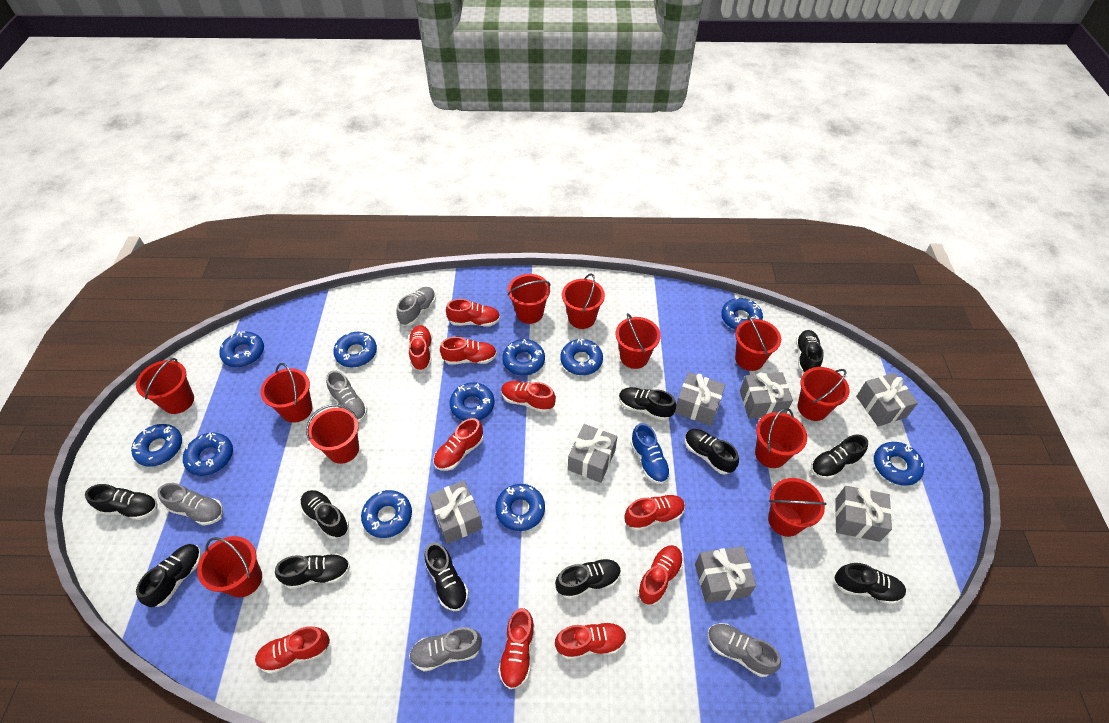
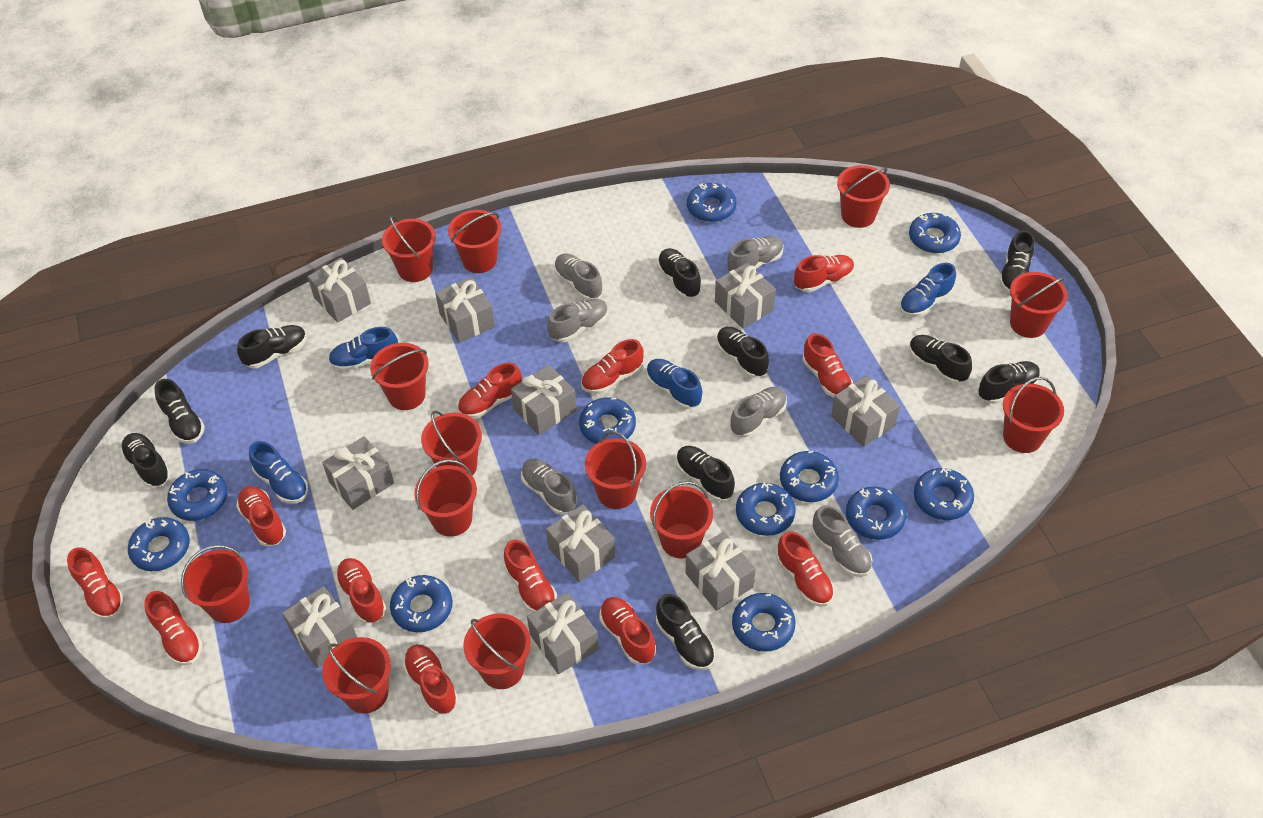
black shoe: [85,484,158,520] [136,544,202,607] [275,553,350,589] [300,490,349,539] [424,542,469,611] [555,558,621,599] [619,387,676,421] [685,429,739,474] [796,330,824,373] [811,435,868,480] [835,563,906,605] = 11 -> [120,433,171,488] [154,379,205,444] [237,325,307,368] [656,594,715,670] [657,248,701,298] [676,446,735,501] [716,327,769,378] [909,335,972,384] [978,361,1040,404] [999,230,1035,293] = 10
blue shoe: [630,423,671,484] = 1 -> [249,441,308,503] [328,327,398,371] [646,359,702,409] [900,263,956,317] = 4
grey gift: [428,480,483,544] [568,424,617,483] [674,372,725,426] [695,546,756,603] [740,372,793,419] [835,486,892,542] [856,373,918,426] = 7 -> [282,586,357,668] [308,257,371,323] [322,436,394,510] [435,277,495,343] [511,365,577,435] [527,592,599,674] [546,504,615,582] [685,532,756,611] [715,263,776,329] [831,375,900,447] = 10
grey shoe: [157,483,223,526] [326,371,368,422] [396,287,436,326] [409,627,482,672] [707,623,781,677] = 5 -> [521,459,577,515] [548,299,608,342] [554,253,603,300] [727,236,784,272] [730,387,787,437] [812,505,872,577] = 6
red bucket: [136,358,194,414] [197,536,262,597] [260,363,313,423] [306,404,359,464] [507,274,550,324] [562,273,605,329] [616,313,661,369] [735,315,781,371] [755,408,807,468] [768,478,827,537] [798,367,850,421] = 11 -> [181,545,250,623] [322,637,391,713] [370,343,429,410] [382,215,436,282] [414,459,477,537] [421,410,482,476] [448,210,502,273] [463,614,531,689] [585,431,646,509] [650,481,713,559] [837,165,890,228] [1003,377,1064,453] [1010,272,1068,338] = 13
red shoe: [255,627,330,674] [409,325,432,371] [433,418,483,471] [440,337,497,365] [446,299,500,327] [498,608,535,689] [501,381,556,413] [555,621,627,660] [624,494,685,531] [637,545,683,605] = 10 -> [67,547,125,619] [144,591,203,665] [236,486,286,546] [335,558,386,624] [403,644,458,715] [458,363,522,418] [504,539,557,613] [581,339,644,394] [599,597,656,665] [777,531,834,607] [794,255,855,292] [802,333,853,398] = 12

